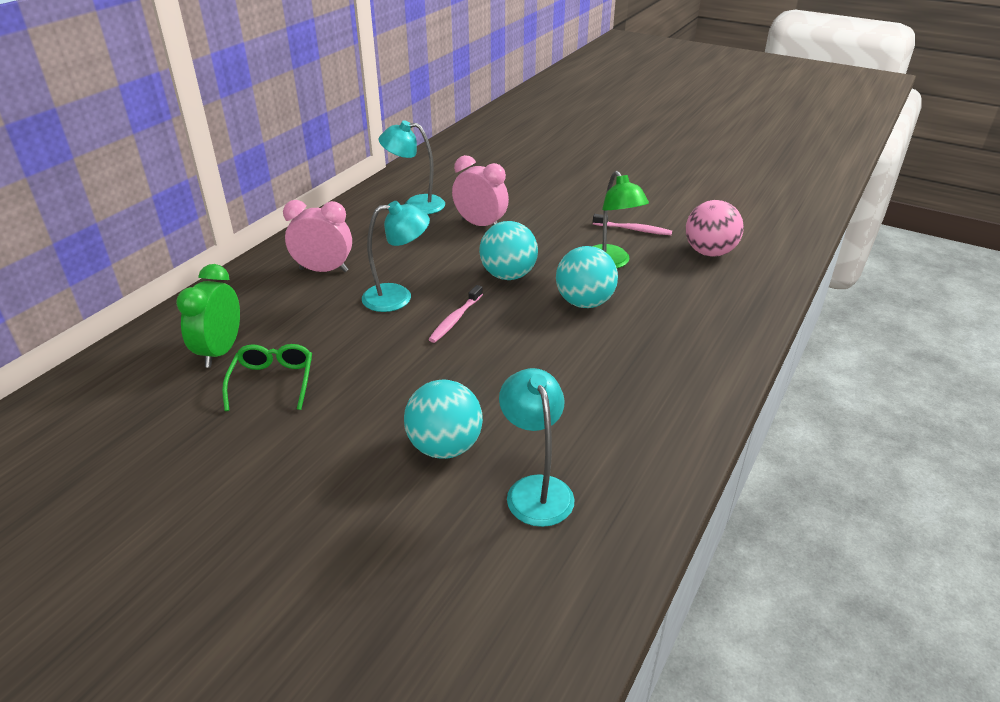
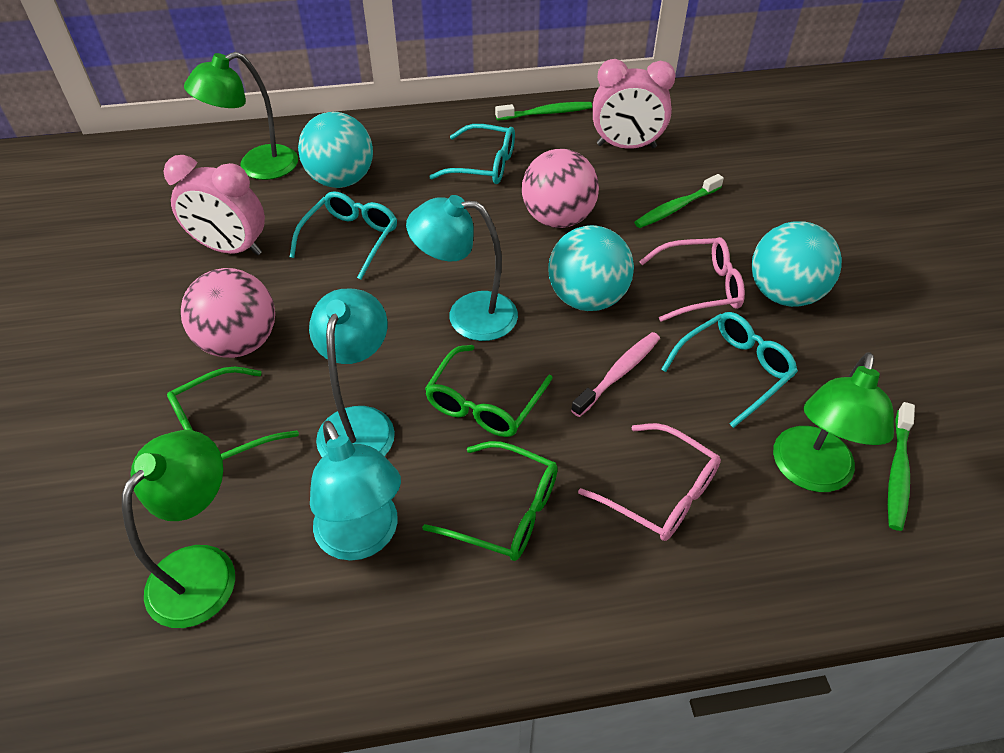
green clock: [176,264,240,368] = 1 -> none = 0
green glasses: [222,344,312,411] = 1 -> [167,367,299,460] [422,441,558,561] [425,345,553,437] = 3
green lamp: [592,171,649,268] = 1 -> [122,430,235,628] [184,52,298,180] [773,352,894,492] = 3
green toothbrush: none = 0 -> [495,102,592,121] [634,174,724,228] [888,402,915,531] = 3
pink ball: [686,200,744,257] = 1 -> [181,268,275,358] [522,149,599,228] = 2
pink glasses: none = 0 -> [578,423,721,541] [639,237,745,322] = 2
pink toothbrush: [428,285,483,343] [593,214,672,235] = 2 -> [571,332,660,417] = 1
turquoise glasses: none = 0 -> [290,191,397,280] [429,124,515,184] [661,312,798,428] = 3

